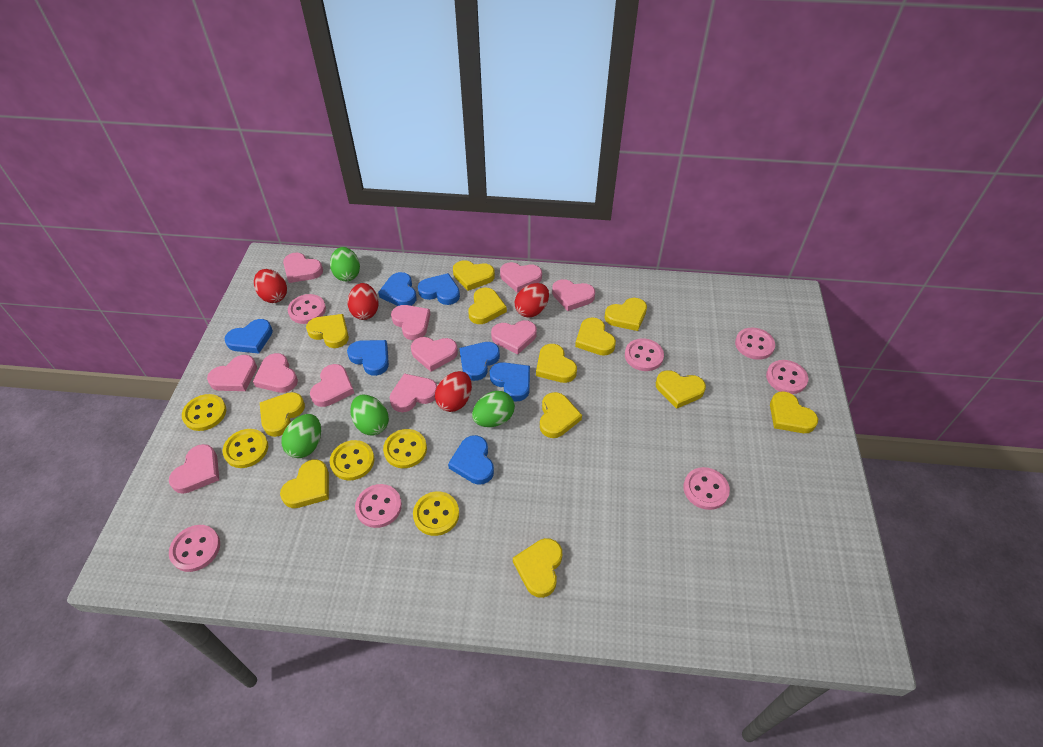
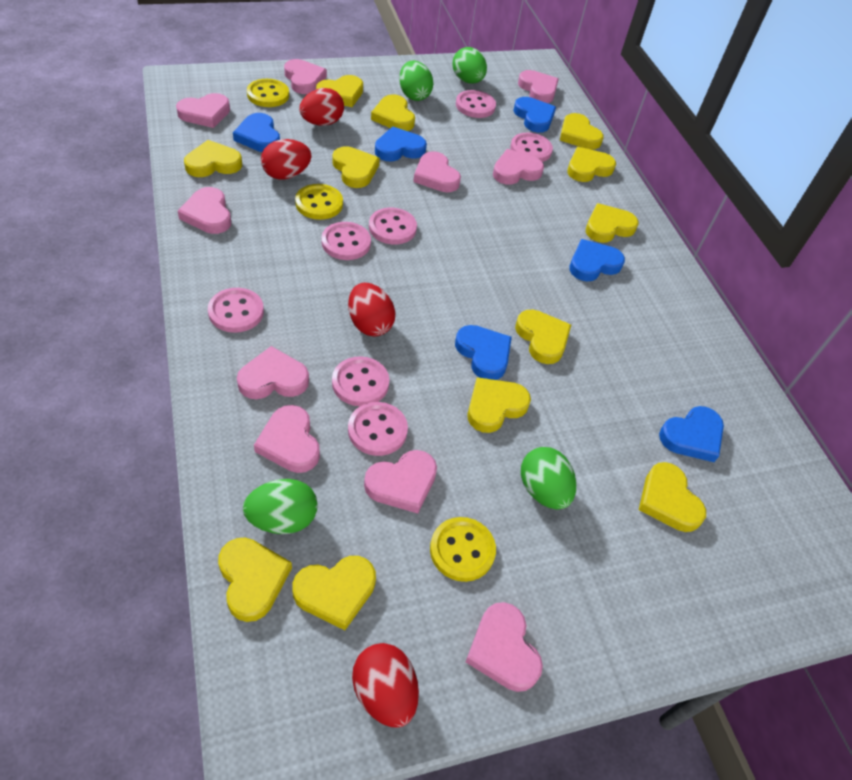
blue heart: [224,319,273,353] [347,340,389,376] [378,272,417,306] [418,273,460,305] [448,435,494,485] [460,342,500,381] [490,362,530,402] = 7 -> [233,113,280,152] [375,127,427,161] [455,325,512,380] [513,97,556,133] [569,239,625,281] [659,406,724,462] = 6
pink heart: [169,444,219,494] [207,355,257,391] [253,353,298,393] [283,253,323,283] [310,364,354,407] [390,373,437,412] [391,305,431,340] [411,337,458,372] [491,320,537,355] [500,262,542,293] [552,279,595,311] = 11 -> [176,93,230,128] [178,187,231,234] [237,346,309,399] [254,405,320,473] [284,59,327,94] [364,450,437,514] [413,151,461,192] [466,602,543,692] [493,149,544,185] [518,70,559,103] = 10
yellow button: [182,394,226,431] [223,429,268,468] [330,440,374,480] [383,429,427,468] [413,491,459,536] = 5 -> [247,79,289,107] [295,184,343,220] [430,517,496,582] = 3

